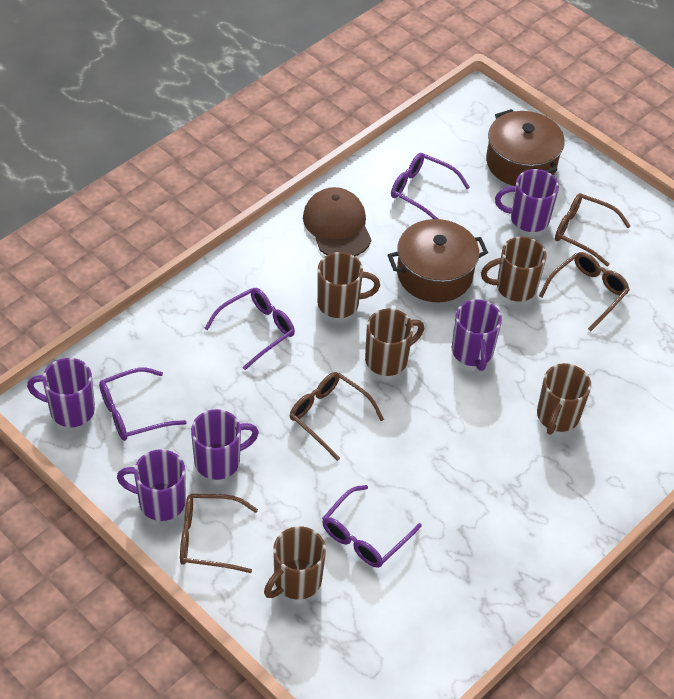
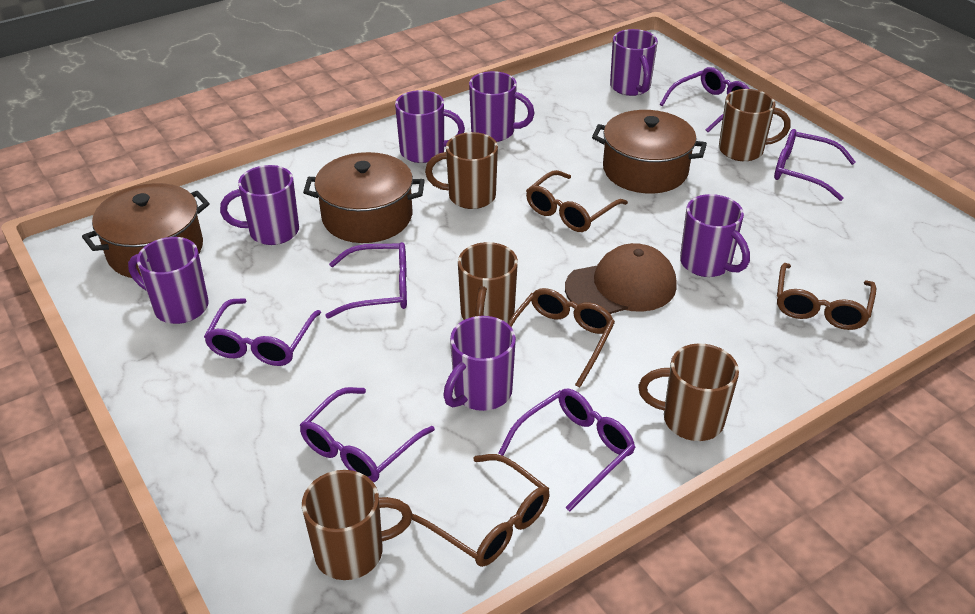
brown pot: [387,219,488,302] [486,109,565,186] = 2 -> [82,183,210,278] [303,152,425,243] [592,110,707,194] = 3
purple glasses: [99,368,187,441] [204,288,295,370] [322,485,422,568] [391,153,470,219] = 4 -> [204,298,321,366] [299,387,435,482] [325,242,407,319] [498,388,636,512] [660,67,750,132] [774,129,856,201] = 6
purple mug: [27,358,95,427] [117,449,186,521] [191,409,259,480] [452,299,502,371] [495,169,559,232] = 5 -> [128,237,209,324] [220,165,299,245] [395,90,465,163] [443,316,516,411] [469,71,534,142] [610,29,658,96] [680,194,750,277] = 7

